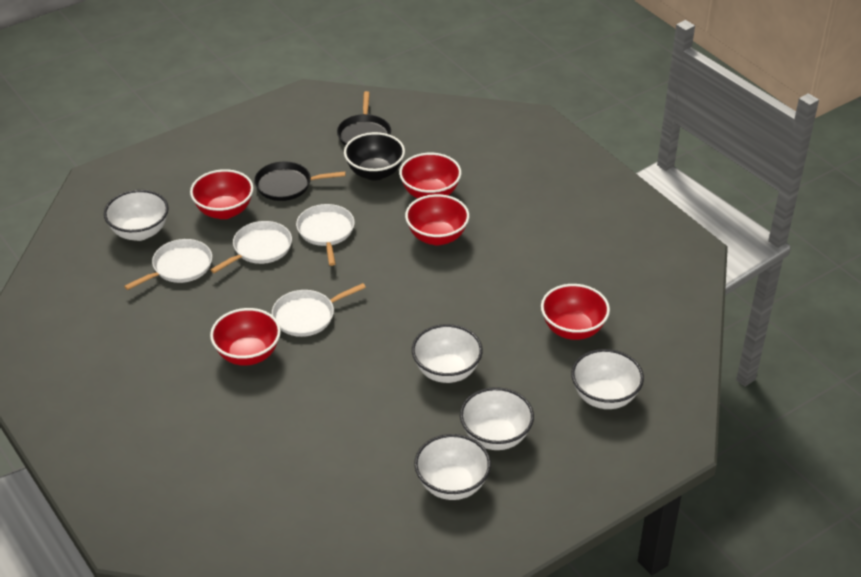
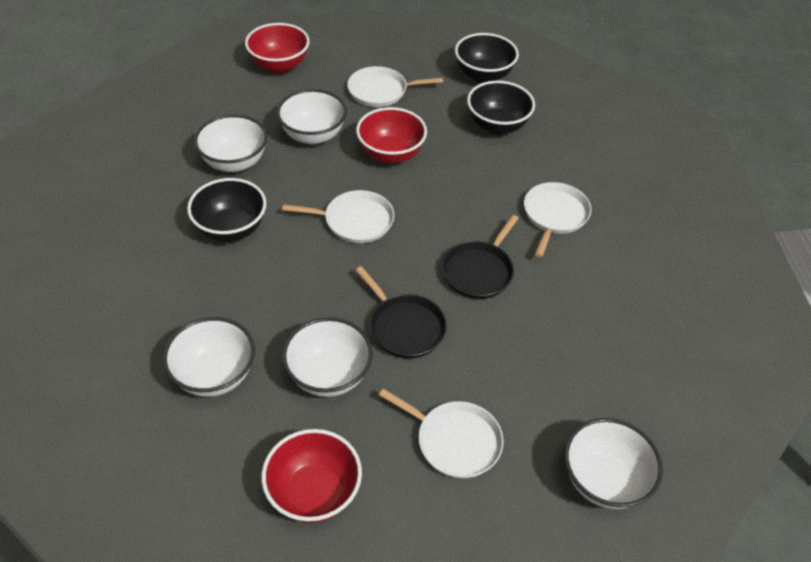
black bowl: [344,132,405,181] = 1 -> [187,178,266,242] [455,33,519,83] [467,81,535,135] = 3
red bowl: [190,169,254,219] [210,308,281,366] [399,153,461,198] [405,194,469,245] [541,284,610,340] = 5 -> [245,23,309,73] [261,429,362,523] [356,107,427,164] = 3

